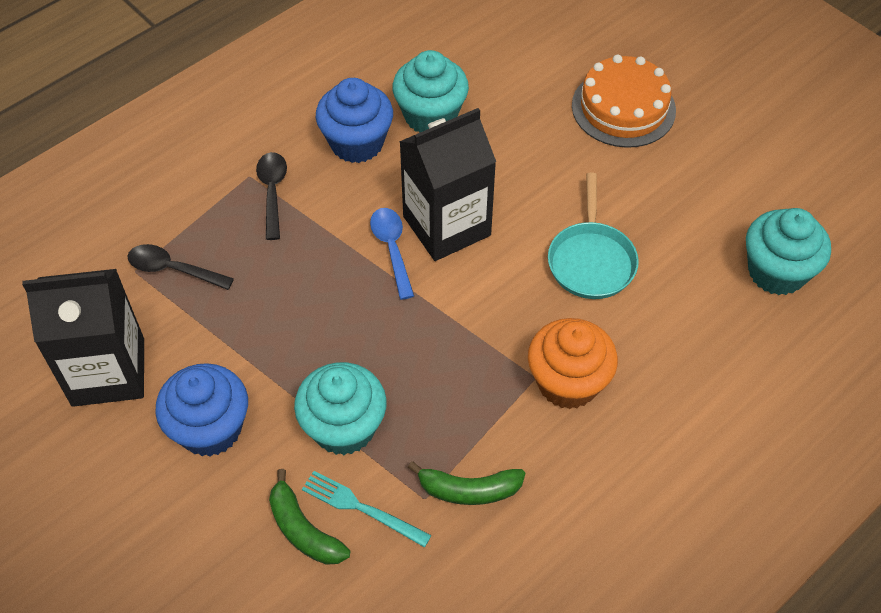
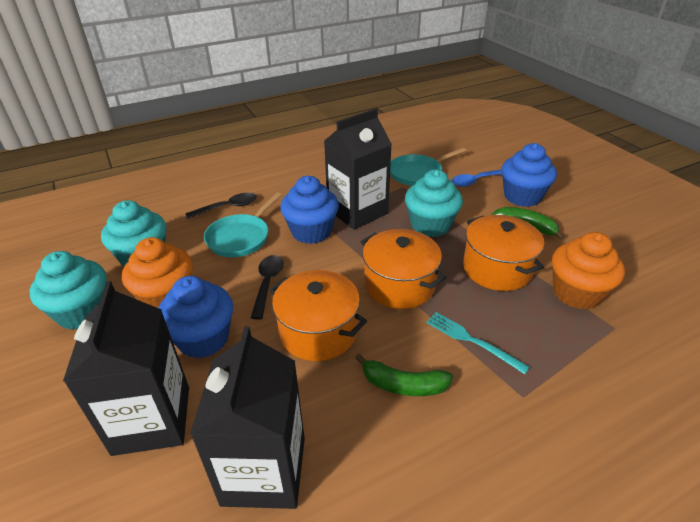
black carton: [22,269,144,407] [399,108,496,261] = 2 -> [63,281,189,456] [190,326,305,509] [324,108,392,230] = 3
blue cupcake: [155,363,248,456] [316,78,393,163] = 2 -> [158,276,233,358] [280,176,339,244] [501,143,557,207] = 3
orange cake: [572,55,676,148] = 1 -> none = 0
orange cupcake: [528,318,618,409] = 1 -> [122,237,193,308] [552,232,625,309] = 2
orange pot: none = 0 -> [269,270,367,361] [361,229,446,309] [463,215,544,291] = 3
turquoise pan: [548,172,639,299] = 1 -> [204,193,282,257] [390,148,466,186] = 2

